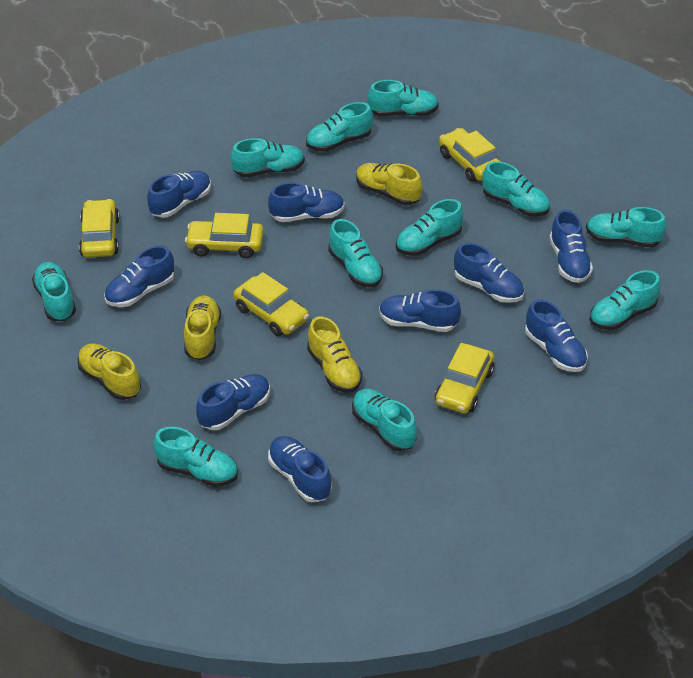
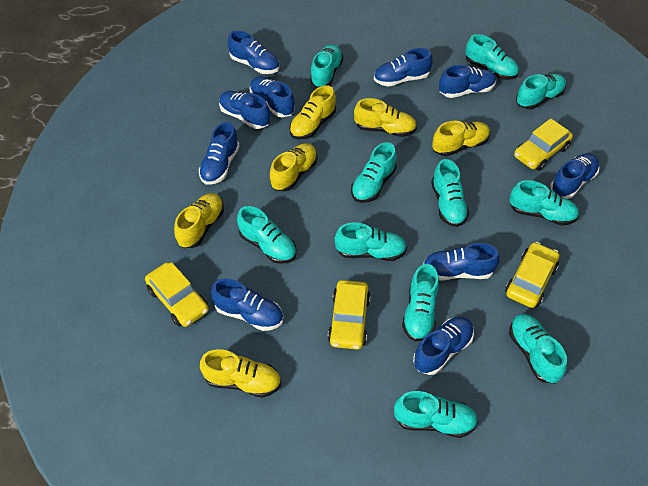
blue shoe: [104,245,174,307] [147,171,211,218] [196,374,270,430] [268,182,345,222] [268,436,332,502] [379,289,461,332] [454,243,524,303] [525,299,588,372] [549,210,593,283] = 9 -> [198,122,240,185] [211,279,283,331] [219,91,270,129] [228,31,279,74] [250,76,295,117] [374,48,433,87] [413,317,474,375] [423,243,500,281] [439,65,496,98] [550,153,600,199] = 10
yellow car: [79,199,120,258] [185,213,264,258] [233,272,309,336] [435,343,494,413] [439,128,501,182] = 5 -> [145,262,209,327] [328,280,371,350] [505,242,559,308] [514,119,573,171] = 4
yellow shoe: [78,343,141,400] [184,295,221,360] [307,316,363,393] [356,163,422,205] = 4 -> [174,193,224,248] [200,349,281,398] [270,143,317,191] [289,85,336,139] [354,98,417,137] [432,121,490,157] = 6

